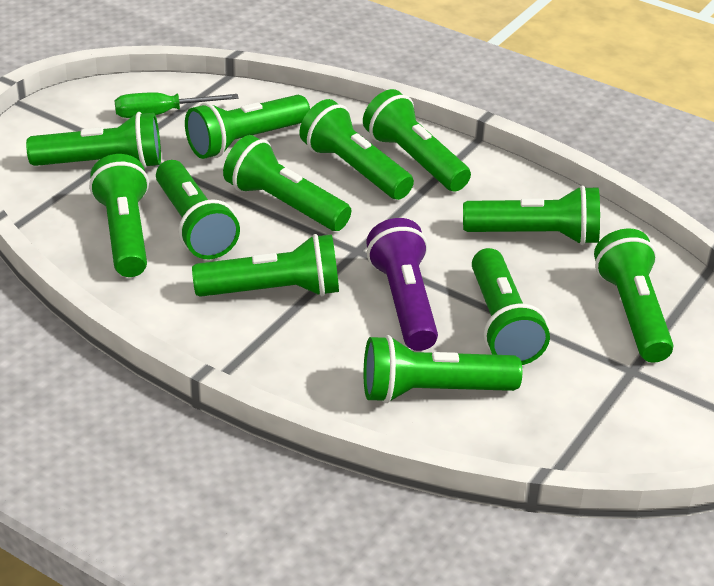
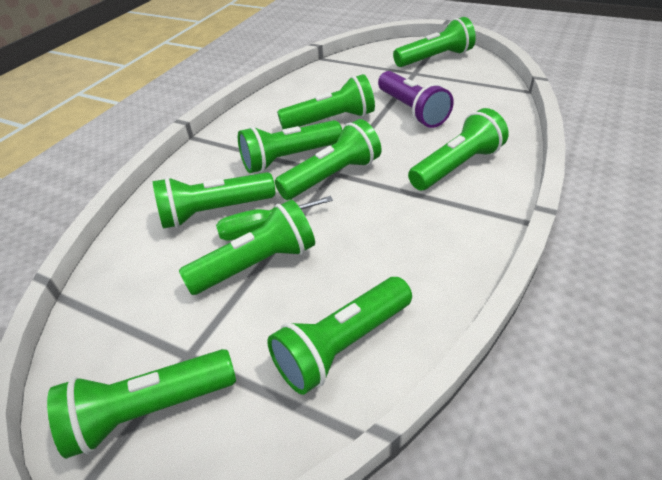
green flashlight: [26,112,161,169] [89,154,149,277] [156,160,240,259] [185,95,310,159] [192,234,339,297] [223,135,351,231] [300,99,414,200] [363,89,471,192] [364,335,522,403] [463,185,600,245] [472,248,550,365] [594,229,673,363] = 12 -> [47,349,236,459] [153,172,275,229] [179,200,315,295] [238,120,342,173] [268,277,412,395] [275,119,381,200] [277,74,375,129] [393,17,476,67] [408,108,509,190] = 9

